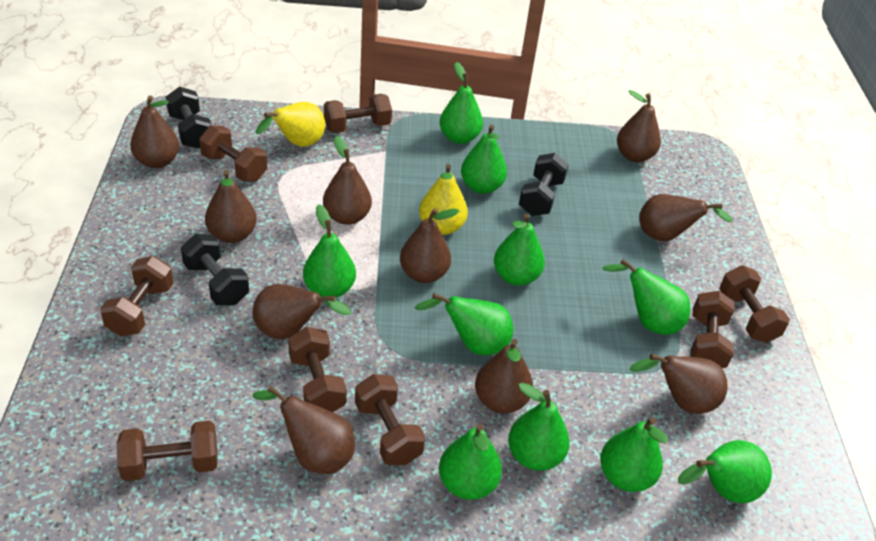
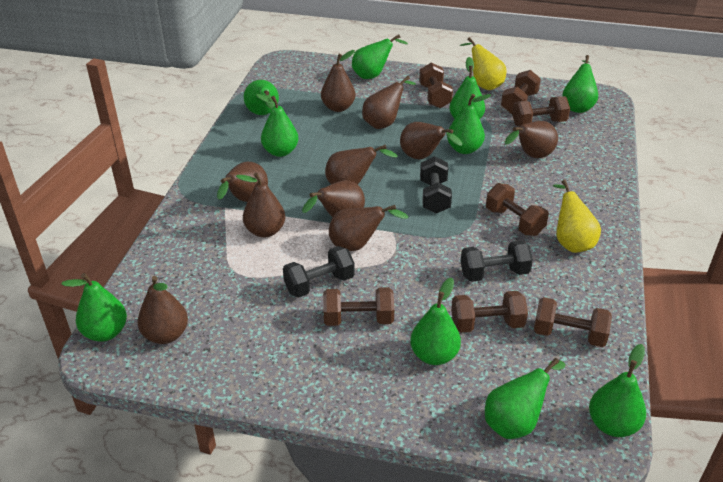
brown dumbbell: [100,256,173,336] [117,421,218,481] [199,125,267,182] [288,327,347,412] [324,94,392,133] [355,374,425,465] [690,291,735,368] [719,265,790,343] = 8 -> [323,287,394,326] [419,62,453,108] [451,291,528,333] [486,183,549,236] [501,70,541,114] [512,96,570,126] [534,297,612,347] = 7

